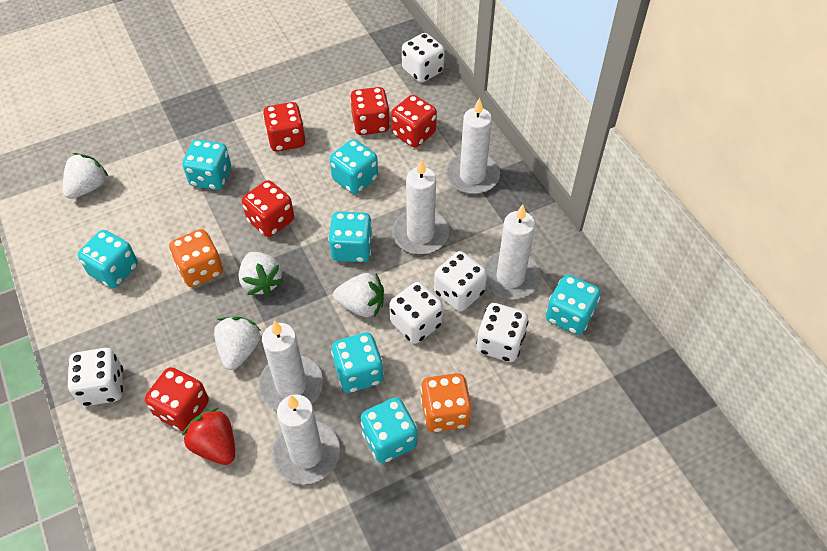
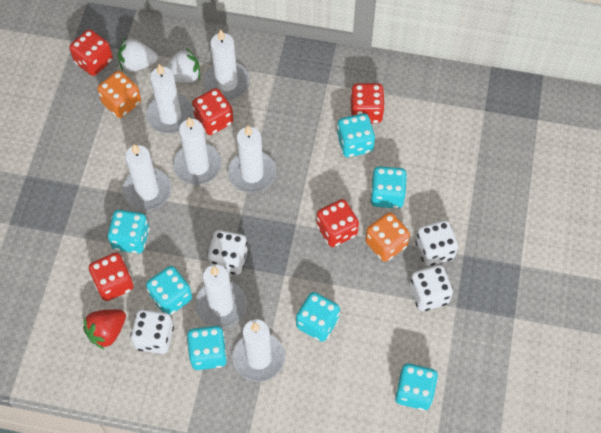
white candle: [258,320,323,410] [272,394,340,484] [392,159,449,254] [446,98,500,194] [483,204,541,299] = 5 -> [122,144,171,211] [146,64,193,134] [173,118,222,185] [195,264,247,328] [203,29,250,100] [228,126,276,193] [232,319,285,382] = 7
white dice: [68,348,123,406] [389,282,443,344] [402,33,445,83] [434,251,487,312] [476,303,529,362] = 5 -> [130,309,174,354] [207,230,248,275] [410,265,453,311] [415,220,458,266] = 4
white strawberry: [63,153,109,199] [214,317,261,370] [238,252,283,296] [333,273,384,317] = 4 -> [118,37,158,72] [165,48,200,83] = 2

